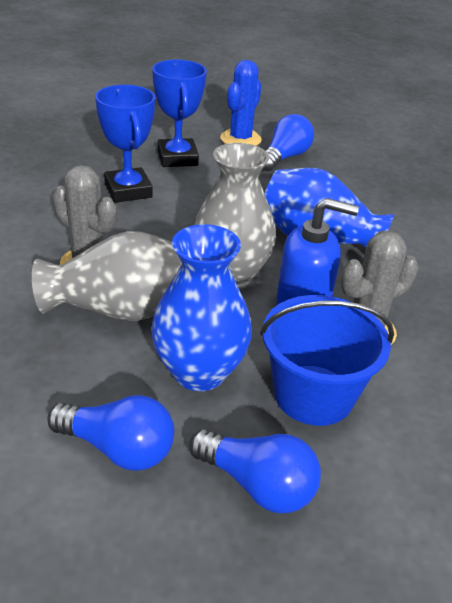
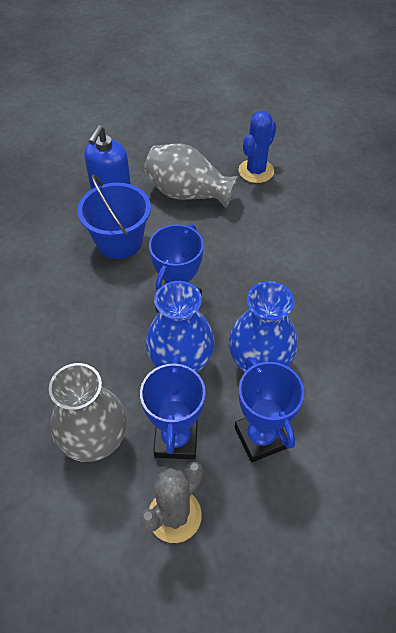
blue light bulb: [47,395,174,471] [189,429,321,513] [262,114,314,171] = 3 -> none = 0
blue trophy: [95,85,155,203] [152,59,207,167] = 2 -> [140,356,206,460] [149,224,204,311] [235,357,304,462] = 3
grey cactus: [53,165,117,265] [341,231,418,345] = 2 -> [139,462,203,543] = 1

